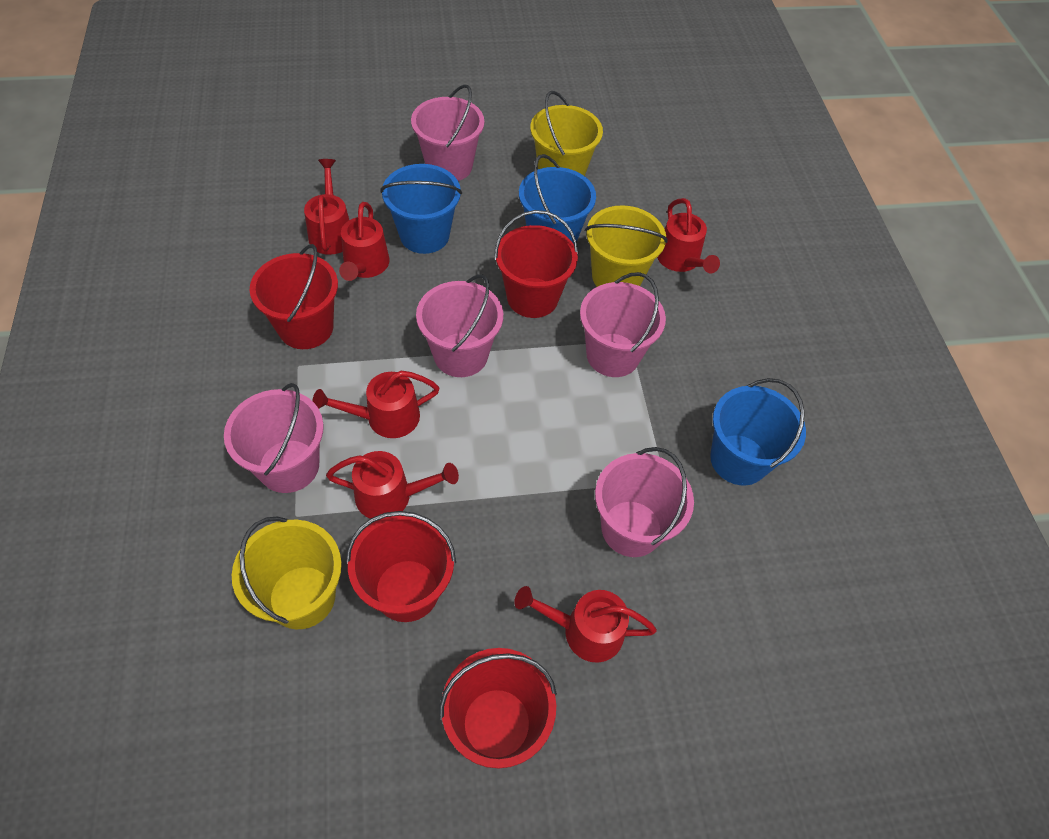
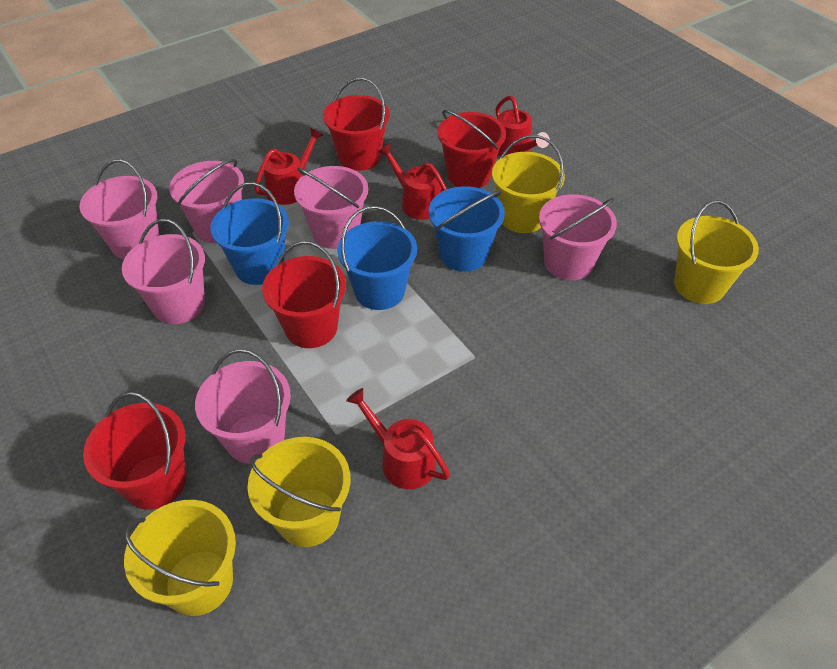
pink bucket: [224,383,324,493] [411,84,484,181] [416,274,503,377] [580,272,666,377] [595,447,694,557] = 5 -> [79,159,159,259] [122,219,205,324] [169,159,244,243] [195,349,291,464] [294,166,368,249] [539,194,617,280] = 6
red watering can: [304,159,349,255] [312,371,440,438] [326,451,459,519] [339,202,390,281] [514,586,657,663] [657,198,720,273] = 6 -> [254,128,323,205] [346,388,450,489] [378,143,447,220] [496,96,550,156] = 4
yellow bucket: [232,517,342,629] [530,91,603,176] [585,205,668,287] = 3 -> [124,500,236,616] [248,437,350,547] [492,135,565,233] [674,200,759,304] = 4

